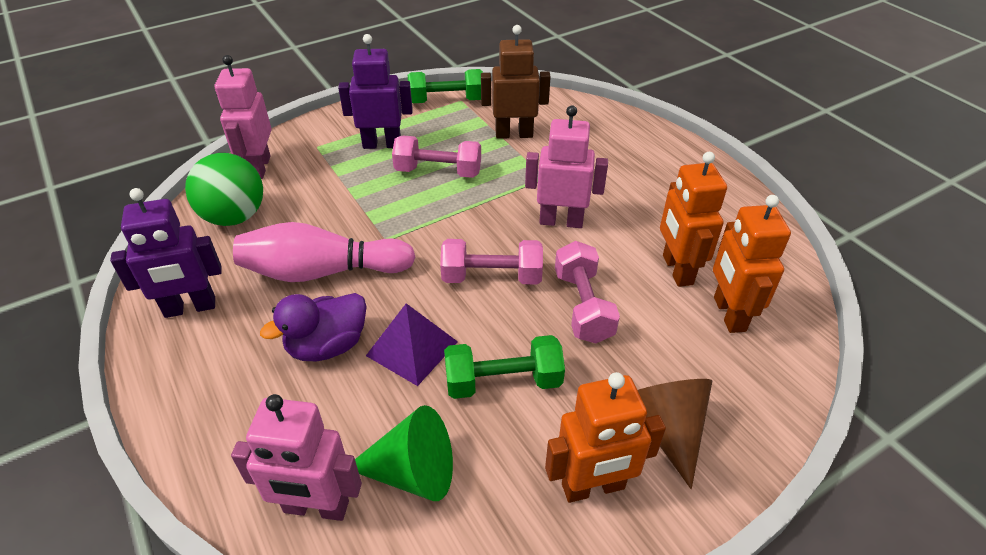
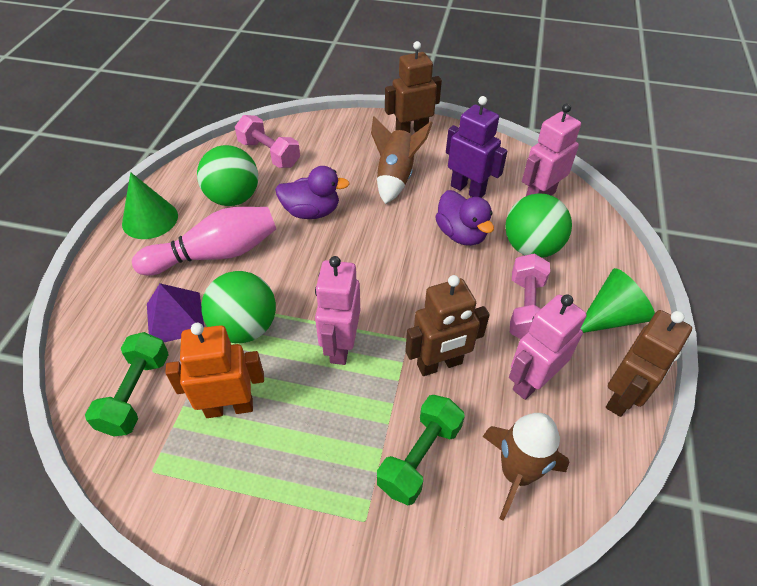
brown cone: [638,379,712,489] = 1 -> none = 0
brown robot: [481,25,551,139] = 1 -> [385,41,442,133] [405,275,490,376] [606,310,692,417] = 3
brown rocket: none = 0 -> [371,116,433,204] [482,413,569,521] = 2
green ball: [185,153,263,226] = 1 -> [197,145,258,206] [201,271,276,343] [505,193,572,258] = 3
green cone: [355,405,453,501] = 1 -> [122,172,178,239] [581,268,655,333] = 2
orange robot: [545,372,666,503] [660,152,727,287] [713,195,791,333] = 3 -> [165,323,264,418] = 1
pink dumbbell: [392,136,481,178] [440,239,543,285] [555,241,620,343] = 3 -> [235,115,300,168] [510,253,550,339] = 2
purple duck: [260,293,367,361] = 1 -> [275,166,350,219] [435,190,494,246] = 2
purple robot: [110,188,222,318] [338,34,413,149] = 2 -> [446,96,507,198] = 1

